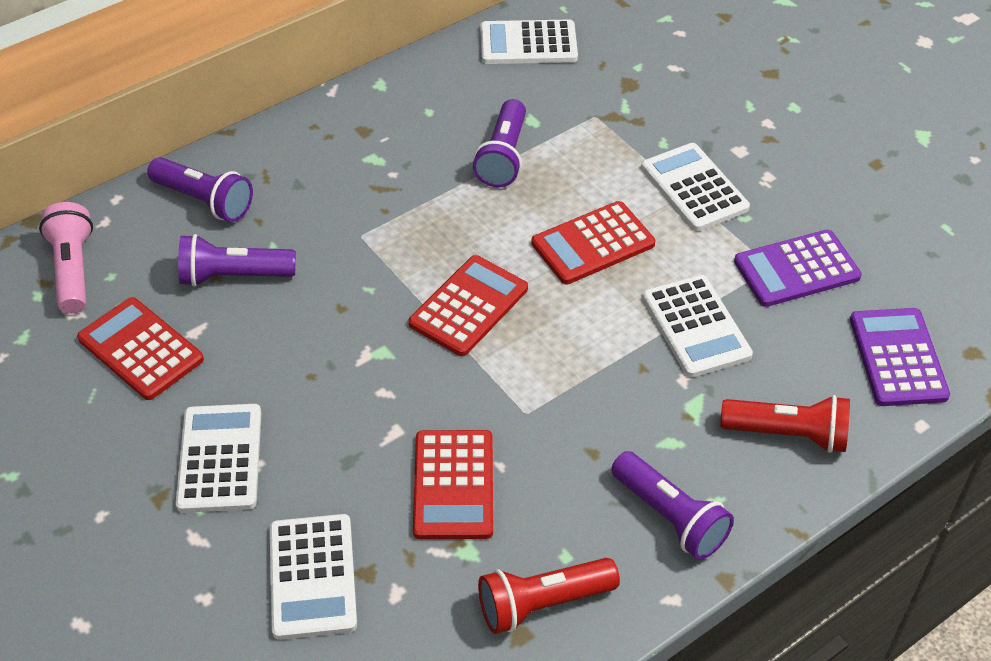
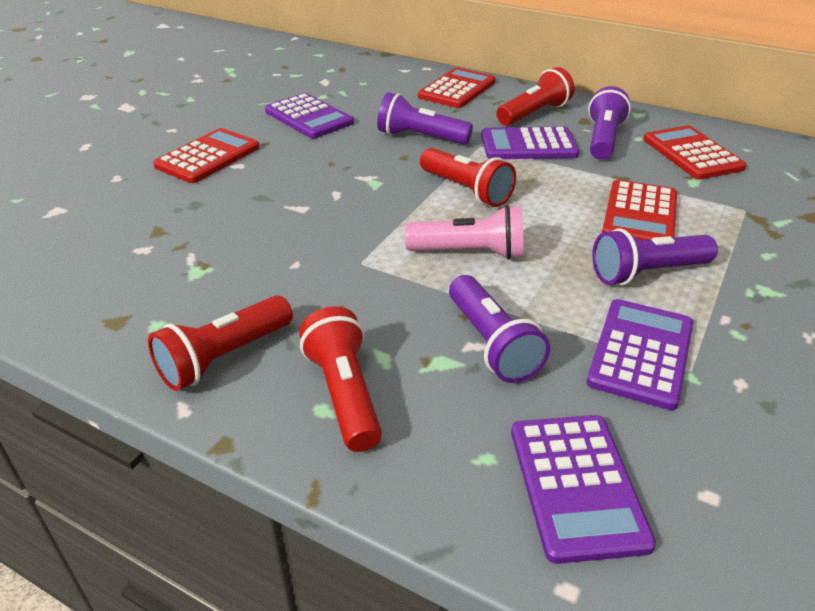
purple calculator: [734,230,862,307] [850,308,950,406] = 2 -> [265,93,354,139] [481,126,579,159] [511,415,656,564] [586,299,693,410] = 4
red flashlight: [478,558,620,634] [720,395,850,453] = 2 -> [148,295,293,391] [299,307,382,452] [420,148,516,207] [497,67,574,126] = 4
white calculator: [176,404,261,513] [270,514,357,640] [480,20,578,64] [641,143,750,231] [642,275,753,377] = 5 -> none = 0

